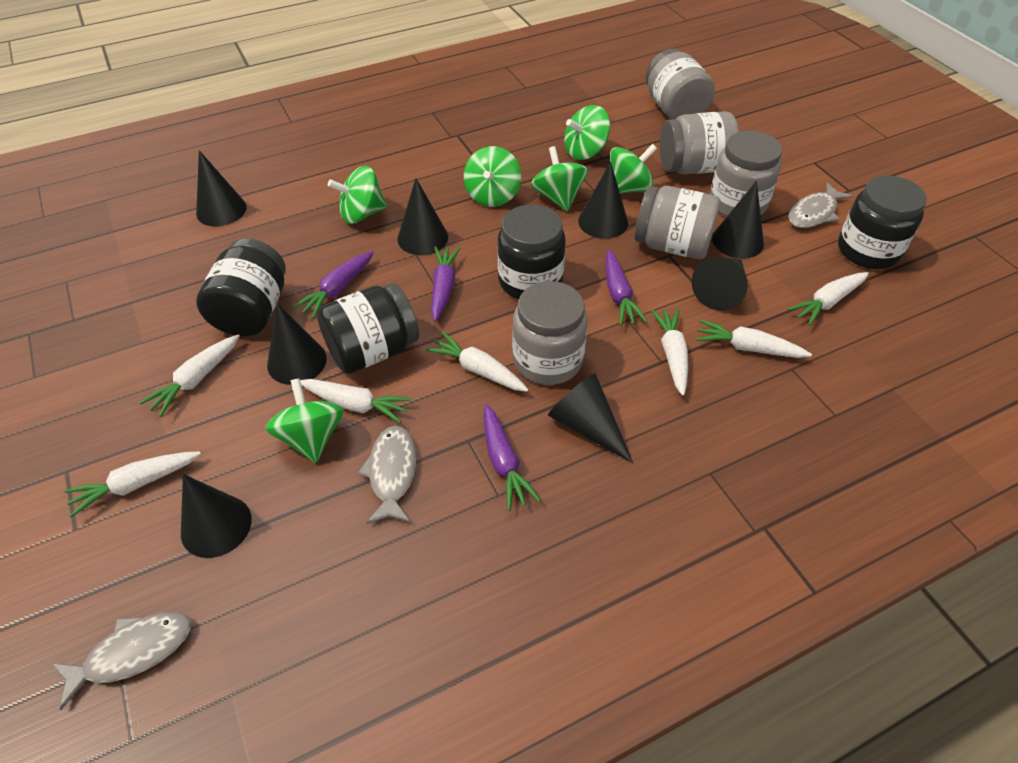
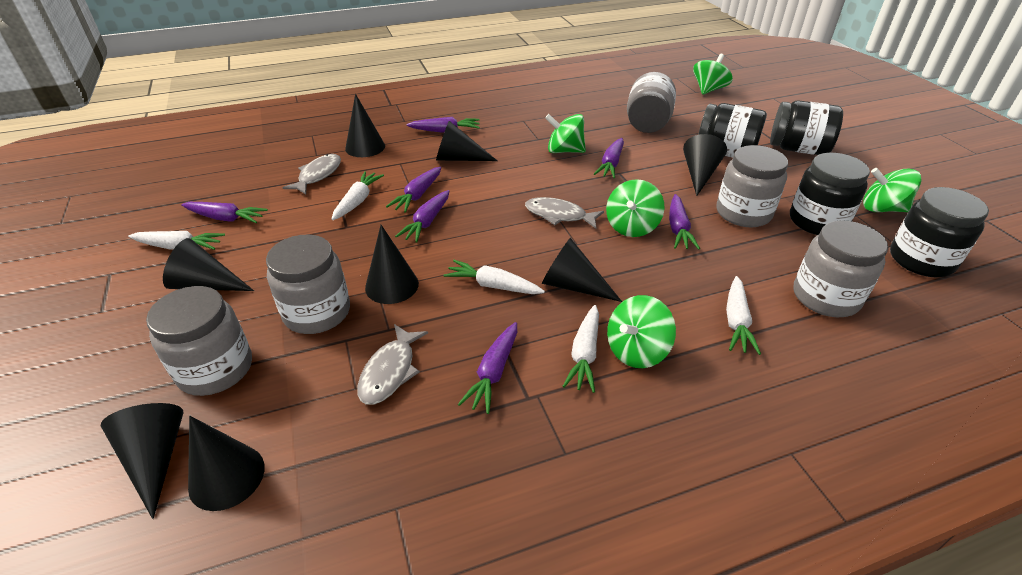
green spinning top: [266,378,344,463] [328,166,387,224] [464,146,521,207] [531,146,588,211] [564,105,610,160] [610,144,657,193] = 6 -> [545,114,586,153] [606,179,664,237] [607,295,676,368] [693,54,733,95] [863,168,921,212] = 5
purple carrot: [293,251,374,319] [431,246,461,321] [484,404,541,510] [606,250,648,326] = 4 -> [181,202,268,223] [386,167,441,213] [395,190,449,243] [406,117,480,133] [458,322,517,414] [594,138,624,178] [669,194,700,250] = 7
white carrot: [64,451,201,518] [139,334,240,417] [300,379,412,423] [425,332,528,392] [651,308,688,396] [696,319,812,358] [788,272,869,326] = 7 -> [128,231,225,250] [332,171,384,220] [443,260,545,294] [563,305,599,393] [726,276,761,355] = 5

